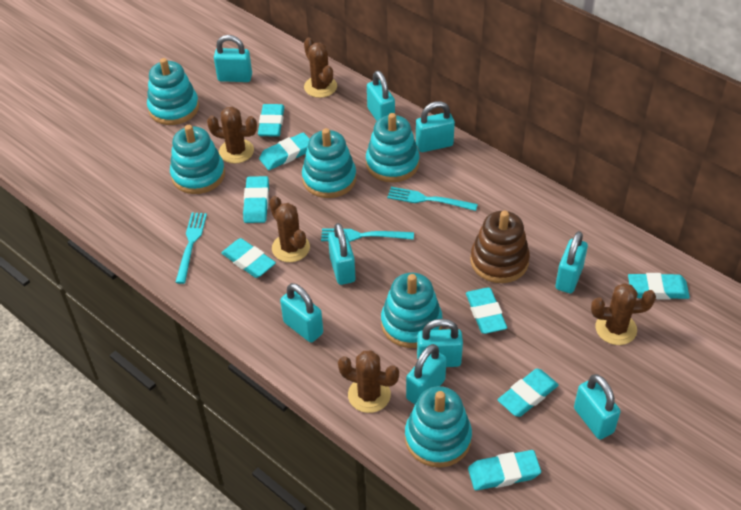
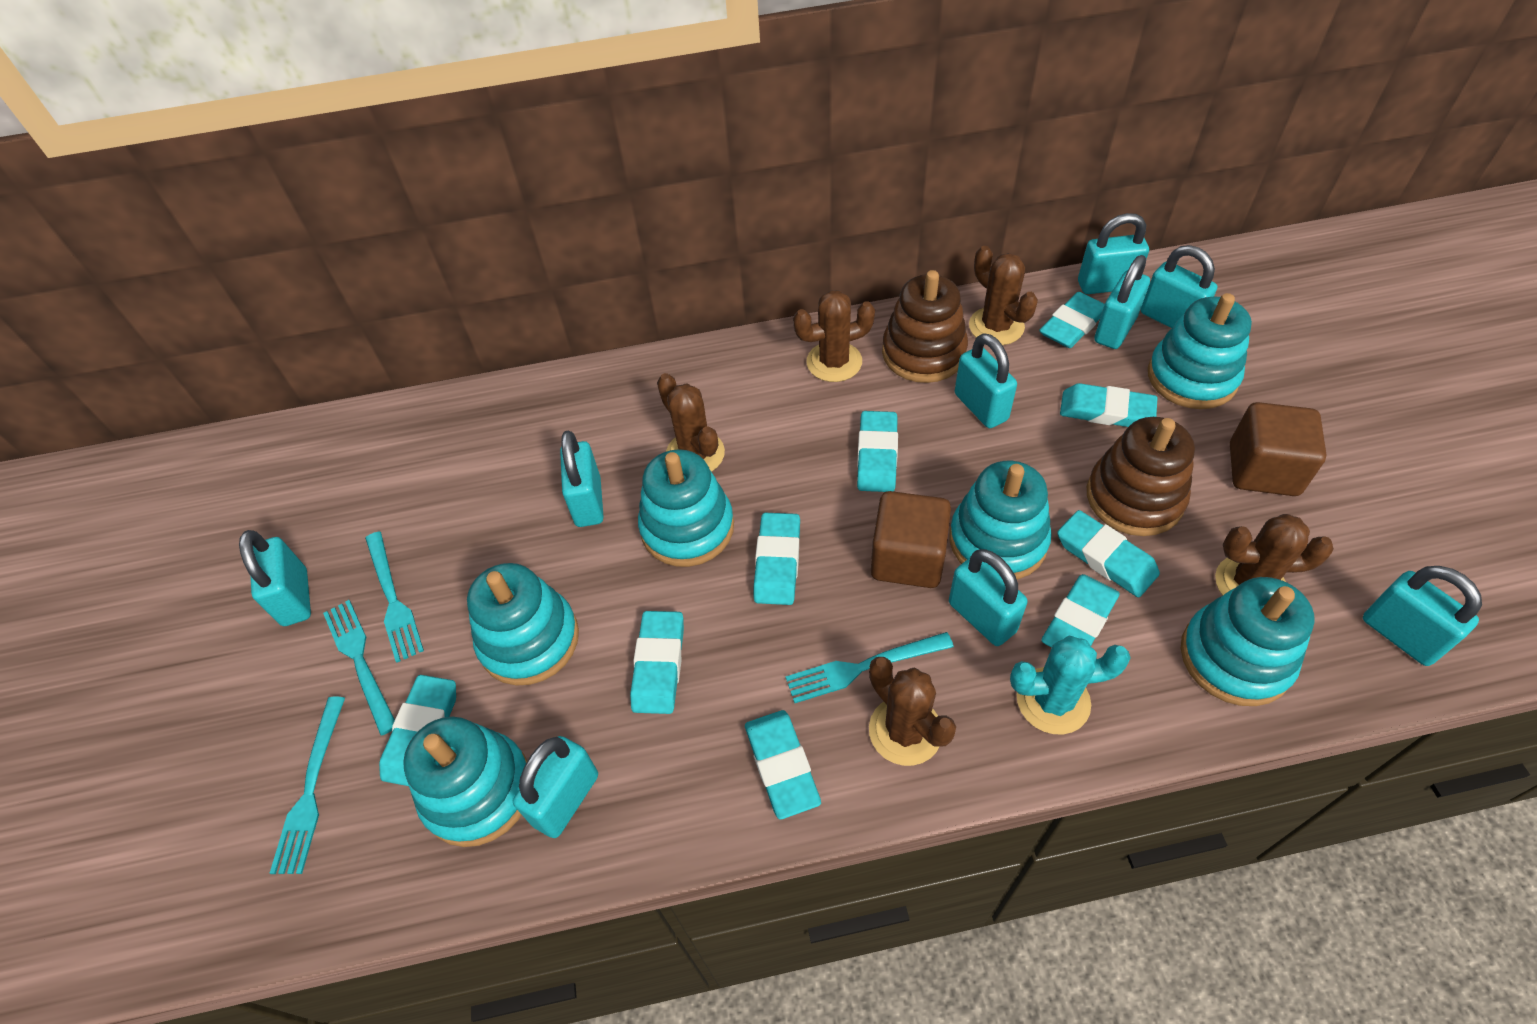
brown cube: none = 0 -> [871,491,951,588] [1230,402,1327,496] = 2
brown stacking toy: [470,211,530,283] = 1 -> [882,270,968,383] [1087,417,1195,536] = 2
turquoise cactus: none = 0 -> [1010,636,1131,734] = 1
turquoise eraser: [221,238,276,278] [243,176,269,223] [258,104,284,137] [259,132,309,170] [466,288,507,334] [468,450,541,491] [497,369,559,417] [628,273,690,300] = 8 -> [379,675,456,786] [630,611,684,714] [745,710,821,819] [754,513,800,605] [857,411,898,492] [1039,292,1105,348] [1042,574,1120,648] [1057,510,1160,597] [1060,383,1158,427] = 9
turquoise fork: [175,212,207,284] [321,228,414,242] [387,187,478,211] = 3 -> [270,697,345,874] [323,600,395,736] [365,532,424,663] [785,632,954,703] = 4

